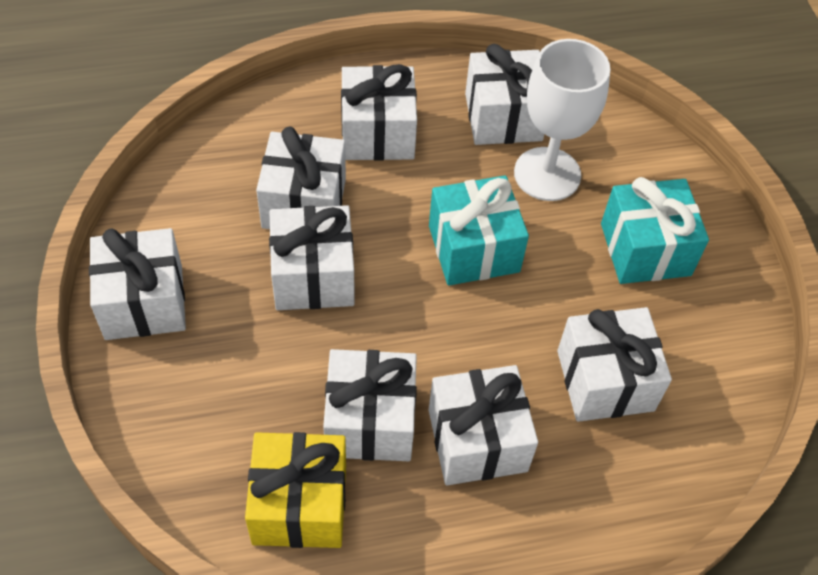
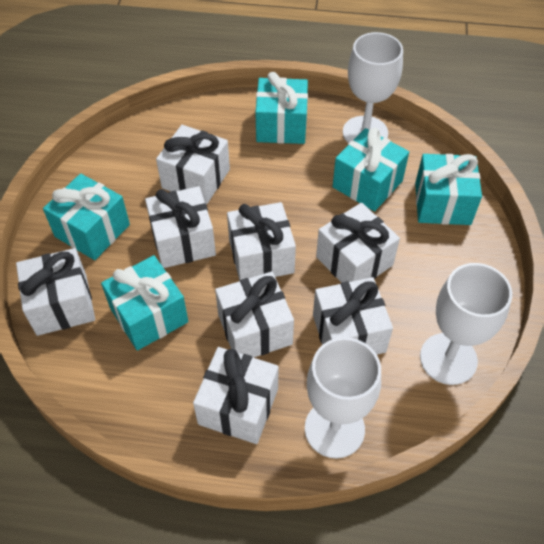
turquoise gift: [429,175,529,286] [601,177,709,284] = 2 -> [43,173,130,260] [101,255,188,351] [255,72,308,144] [332,128,409,211] [415,154,482,225] = 5
white goblet: [514,39,610,201] = 1 -> [305,337,381,459] [343,32,403,143] [420,263,512,385] = 3
yellow gift: [245,432,346,548] = 1 -> none = 0

